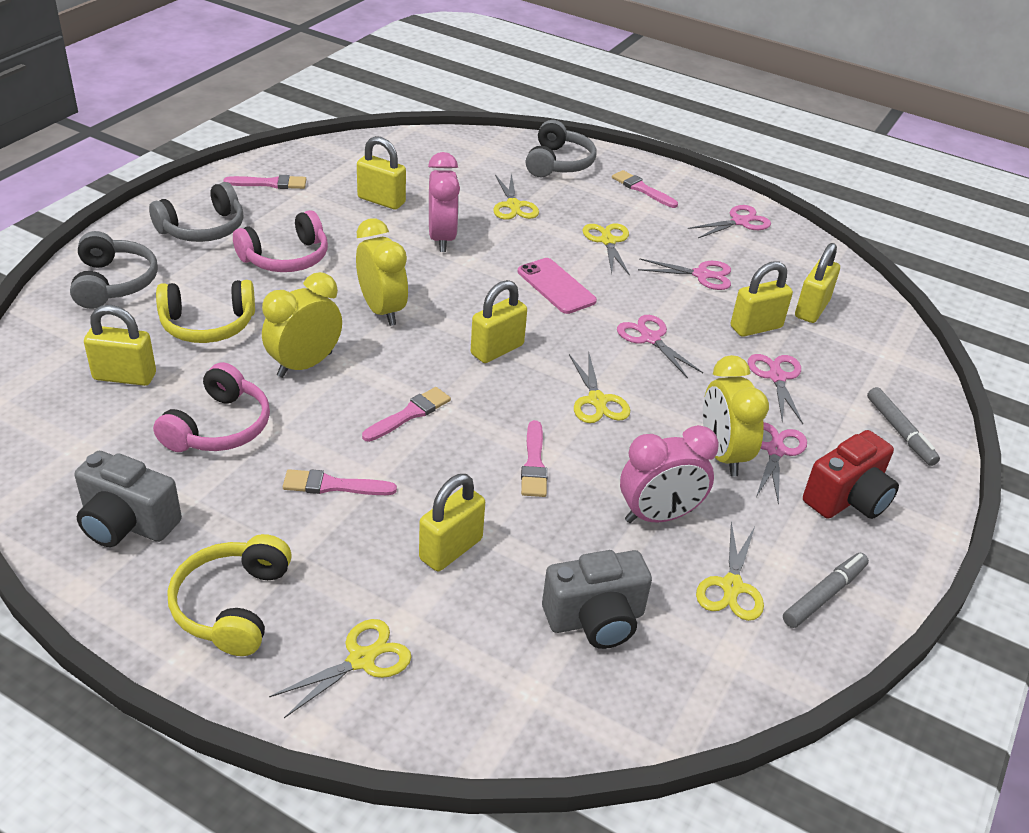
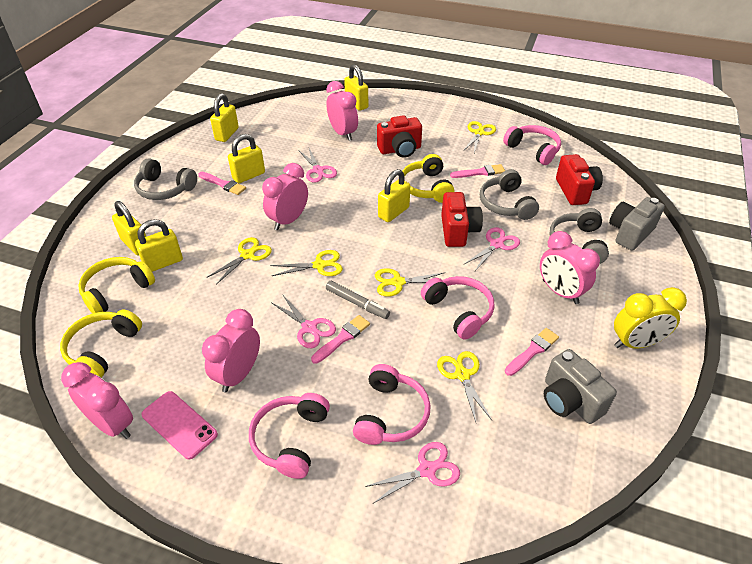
grey marker: [783,553,869,628] [867,387,940,466] = 2 -> [326,281,390,319] = 1
pink brush: [223,175,306,189] [283,469,397,495] [362,387,451,442] [521,420,548,497] [612,170,678,208] = 5 -> [198,172,246,195] [311,315,370,364] [450,164,505,178] [505,328,559,376] = 4
pink clock: [428,152,460,252] [620,425,719,523] = 2 -> [61,362,133,439] [202,309,260,393] [262,163,308,230] [326,81,358,141] [540,231,600,304] = 5
pink headphones: [153,362,270,452] [233,210,328,272] = 2 -> [249,393,330,479] [353,364,430,445] [421,276,494,340] [503,125,561,165] = 4
pink scissors: [617,315,703,378] [638,258,731,290] [688,205,771,238] [748,354,803,424] [756,422,807,505] = 5 -> [271,294,336,348] [298,148,337,183] [365,442,460,503] [464,227,520,271] = 4
red camera: [803,430,899,519] = 1 -> [377,115,422,158] [441,192,483,247] [556,154,603,205] = 3
yellow clock: [262,272,342,378] [356,218,408,326] [703,355,769,477] = 3 -> [614,287,687,349] = 1
yellow headphones: [156,280,255,343] [167,534,292,656] = 2 -> [60,309,142,378] [78,257,155,314] [402,154,455,203] = 3

